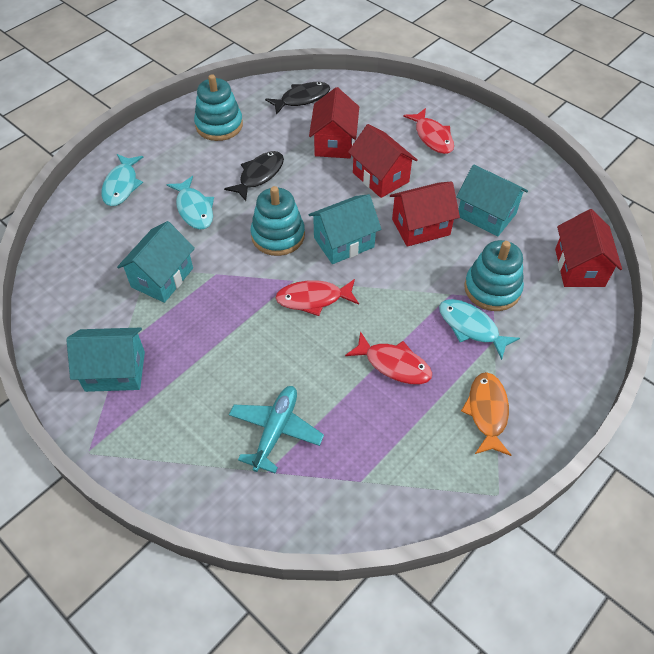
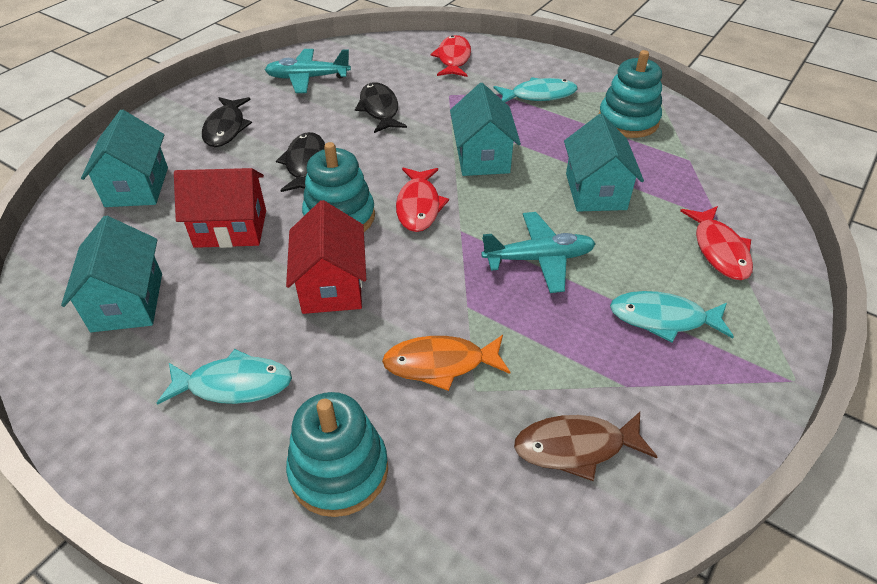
black fish: [224,151,284,201] [265,82,330,115] = 2 -> [202,97,252,147] [276,132,325,192] [355,82,407,133] = 3
brown fish: none = 0 -> [514,412,658,481] = 1
red house: [309,87,359,158] [348,124,418,198] [390,182,460,247] [555,209,622,287] = 4 -> [174,168,266,248] [286,200,366,314] = 2
turquoise plane: [229,386,324,473] = 1 -> [265,49,351,93] [481,212,596,293] = 2

